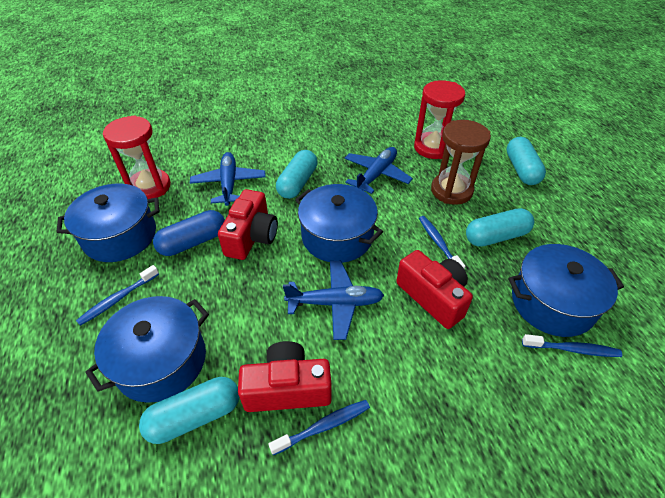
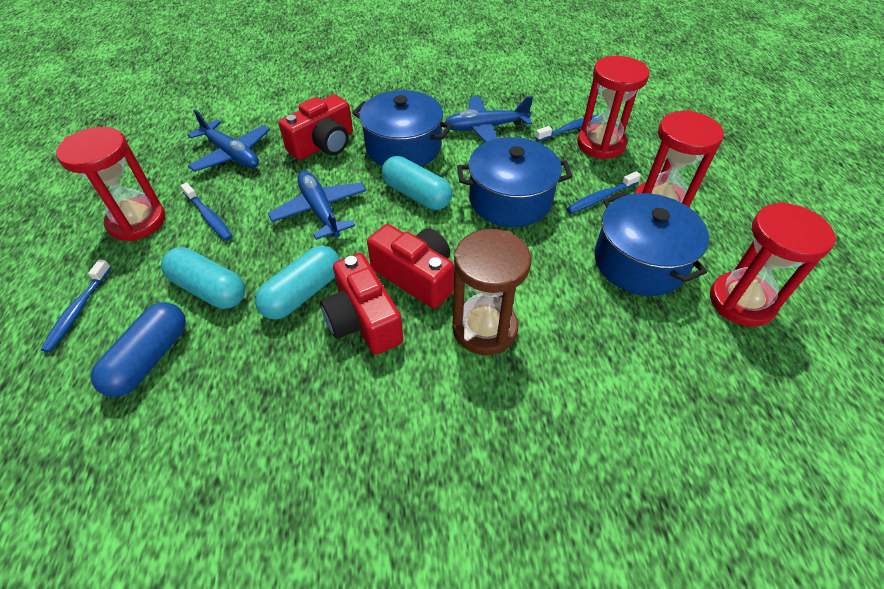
blue pot: [56,184,160,262] [85,296,209,403] [295,184,383,263] [508,244,624,337] = 4 -> [352,90,452,166] [457,137,572,227] [594,192,709,296] = 3
red hourglass: [103,115,171,199] [414,80,465,159] = 2 -> [56,127,165,241] [577,56,649,159] [634,110,724,208] [710,202,837,327] = 4
turquoise capsule: [139,377,239,444] [276,150,318,199] [466,208,534,247] [506,137,546,185] = 4 -> [161,247,245,309] [255,245,340,320] [382,156,452,210] = 3

